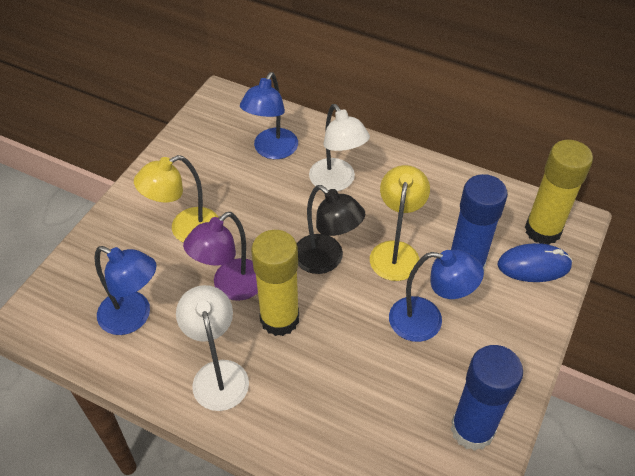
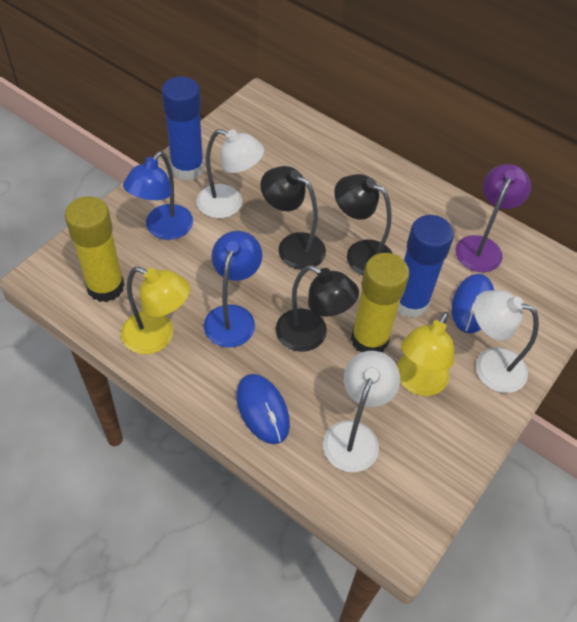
black lamp: [297,185,365,274] = 1 -> [260,166,326,270] [276,265,359,352] [334,174,393,275] = 3
blue lamp: [95,246,156,335] [240,72,298,159] [389,249,484,342] = 3 -> [123,151,193,240] [204,231,262,348] = 2
blue mouse: [498,243,573,282] = 1 -> [237,374,290,444] [452,274,494,333] = 2
white lamp: [176,285,249,411] [309,104,370,191] = 2 -> [197,129,264,218] [323,351,400,472] [474,290,539,393] = 3

